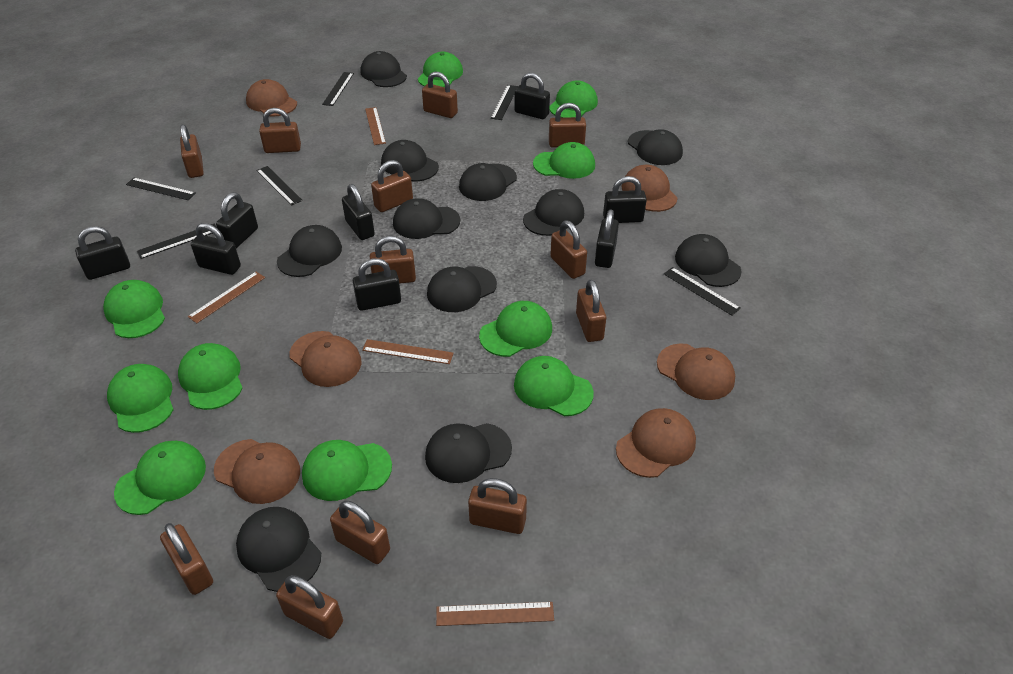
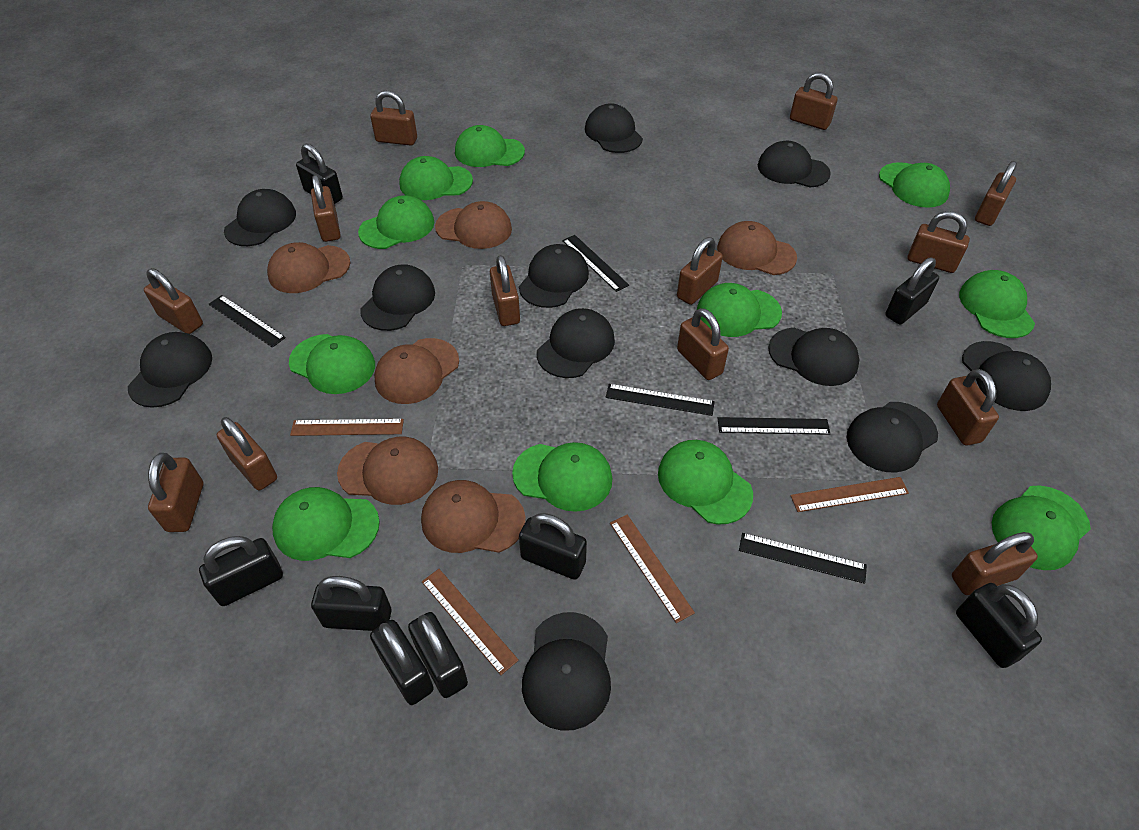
black ruler: [126,178,196,200] [137,224,217,259] [256,166,303,206] [322,72,354,106] [491,85,518,120] [664,267,741,315] = 6 -> [209,295,286,348] [562,235,629,292] [606,384,715,416] [717,417,831,435] [739,533,867,584] = 5
brown padlock: [160,523,213,595] [180,124,204,178] [259,108,301,153] [276,575,343,639] [330,501,390,564] [370,236,416,284] [371,160,413,212] [422,72,458,118] [468,478,527,534] [549,103,586,148] [550,221,587,279] [576,279,606,342] = 12 -> [144,268,203,334] [148,453,203,532] [217,417,277,490] [311,175,341,242] [370,90,417,146] [490,255,520,326] [677,237,723,305] [677,308,729,380] [790,72,838,130] [908,211,970,273] [937,369,999,445] [952,532,1038,595] [975,161,1017,226] = 13
green cap: [103,280,165,338] [107,364,174,433] [114,441,206,515] [178,343,243,410] [302,440,392,501] [418,52,463,87] [479,301,552,357] [514,356,594,416] [533,142,595,179] [549,80,598,118] = 10 -> [272,487,380,561] [289,334,375,394] [358,195,435,249] [399,156,473,200] [455,125,525,167] [512,442,612,512] [658,440,753,525] [697,283,782,337] [879,162,950,208] [959,270,1035,338] [992,485,1091,570] = 11

